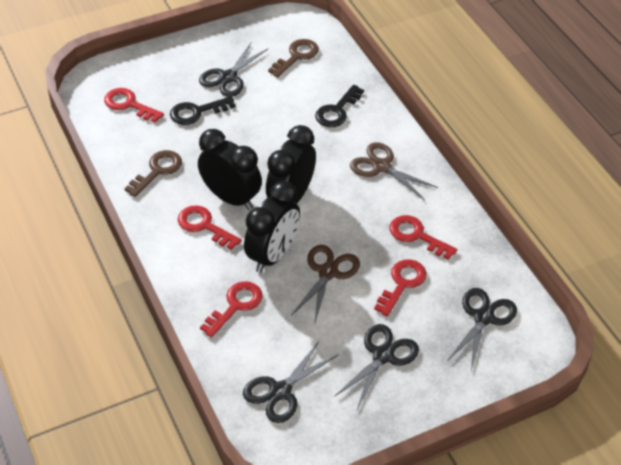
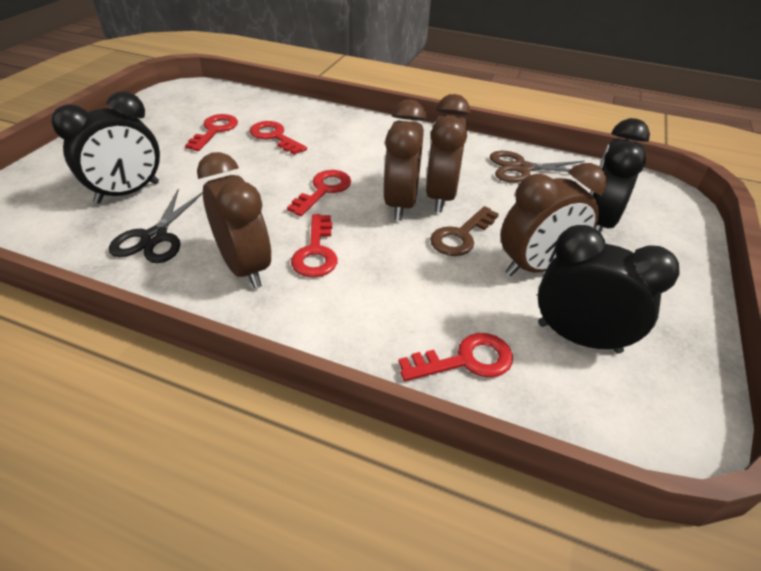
black key: [170,96,235,125] [315,85,364,127] = 2 -> none = 0
black scissors: [199,43,269,97] [243,341,338,423] [334,324,419,409] [447,288,517,371] = 4 -> [109,189,203,263] = 1
brown clock: none = 0 -> [197,152,271,289] [383,99,426,221] [425,94,470,213] [501,163,607,276] = 4
brown key: [124,150,182,197] [268,39,319,77] = 2 -> [430,206,499,256] = 1
brown scissors: [291,245,360,322] [350,142,438,200] = 2 -> [490,151,585,183] = 1

